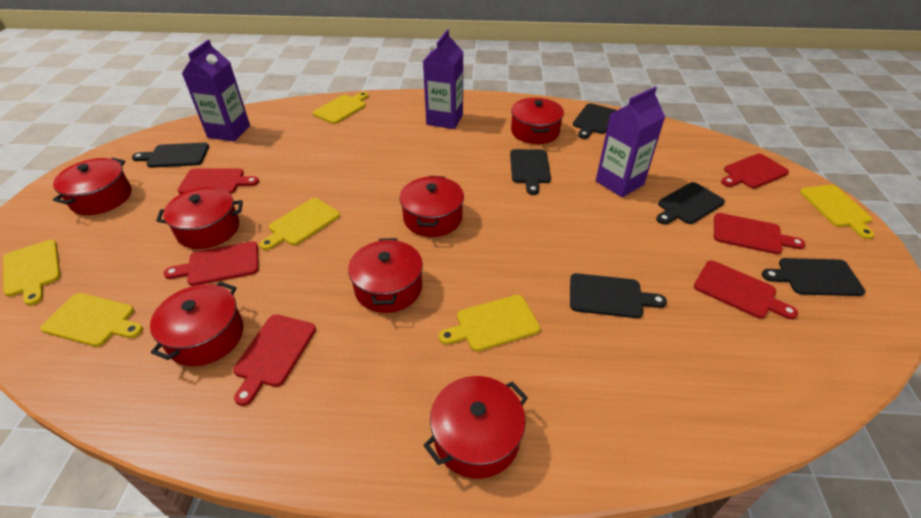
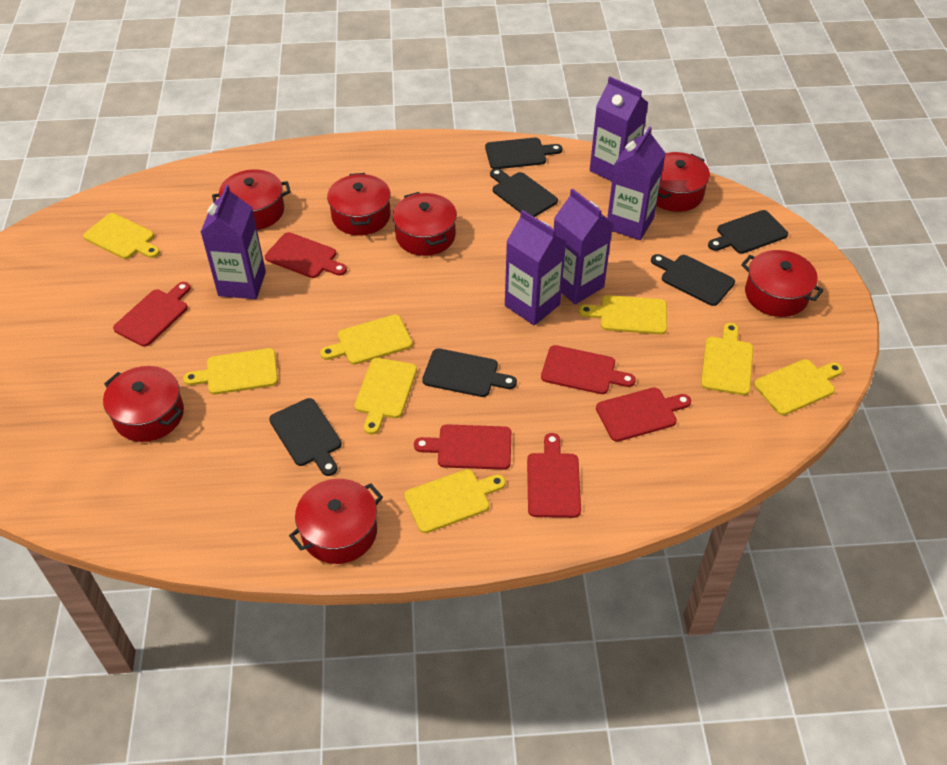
purple carton: [182,40,250,142] [423,29,463,129] [596,87,665,197] = 3 -> [201,185,266,299] [505,210,567,326] [554,188,613,304] [590,77,648,182] [607,127,666,240] = 5
yellow cutting board: [3,240,60,305] [40,293,143,347] [260,198,340,250] [313,92,369,124] [439,295,540,352] [800,185,875,239] = 6 -> [83,213,160,259] [183,348,278,394] [320,315,412,365] [354,358,417,434] [404,469,506,533] [579,295,667,334] [701,323,753,395] [754,359,843,415] = 8

